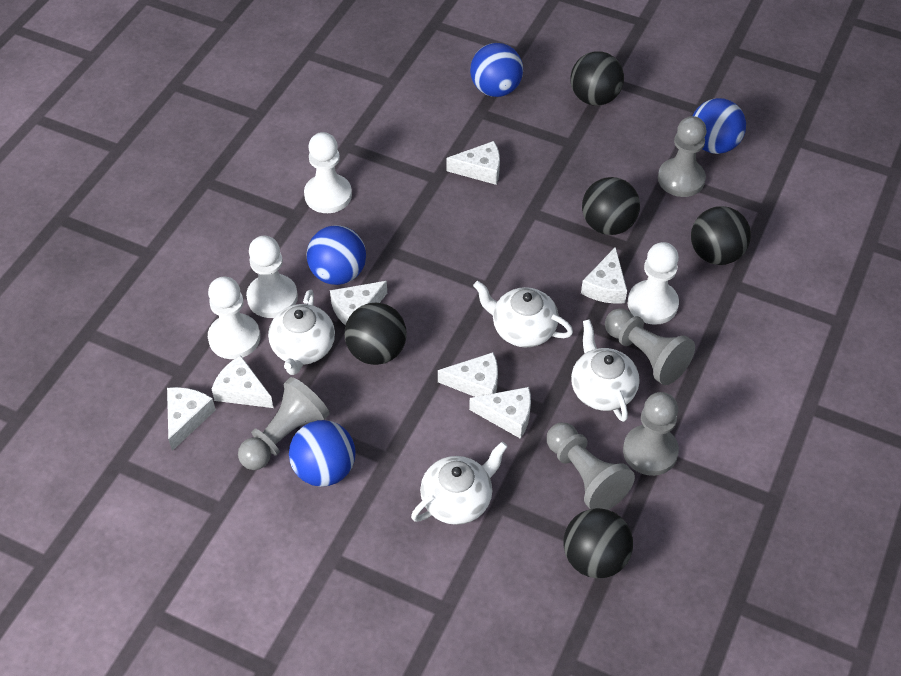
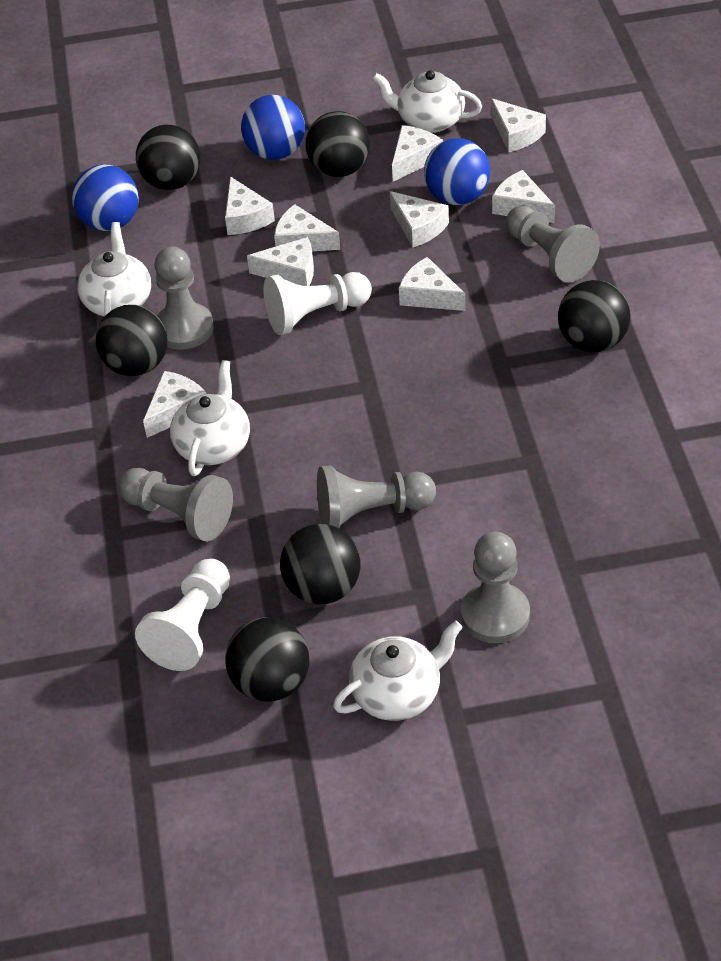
black ball: [344,303,407,365] [563,508,633,578] [570,51,624,106] [582,177,640,235] [691,206,751,265] = 5 -> [96,305,168,376] [136,125,200,190] [225,617,310,702] [280,524,361,604] [306,111,370,177] [558,280,630,353] = 6
blue ball: [289,420,356,487] [306,225,366,285] [470,43,523,97] [693,98,746,154] = 4 -> [72,165,139,231] [241,95,305,160] [424,138,490,205] = 3
white cheese: [167,387,216,451] [212,355,273,408] [330,281,387,326] [438,352,498,397] [446,141,500,185] [469,387,531,439] [581,247,627,304] = 7 -> [143,371,206,438] [225,177,275,235] [247,237,314,286] [274,204,340,251] [390,191,449,247] [392,125,443,182] [399,257,466,311] [491,99,546,152] [492,170,555,223] = 9
white pawn: [208,277,260,359] [246,236,298,318] [304,132,352,213] [628,242,679,325] = 4 -> [135,559,230,671] [263,272,372,335] = 2

